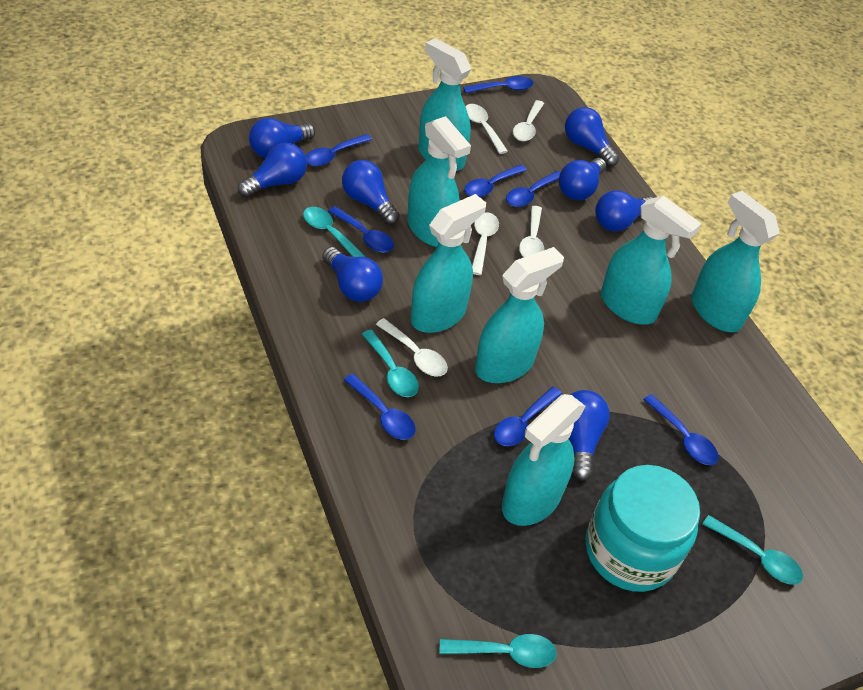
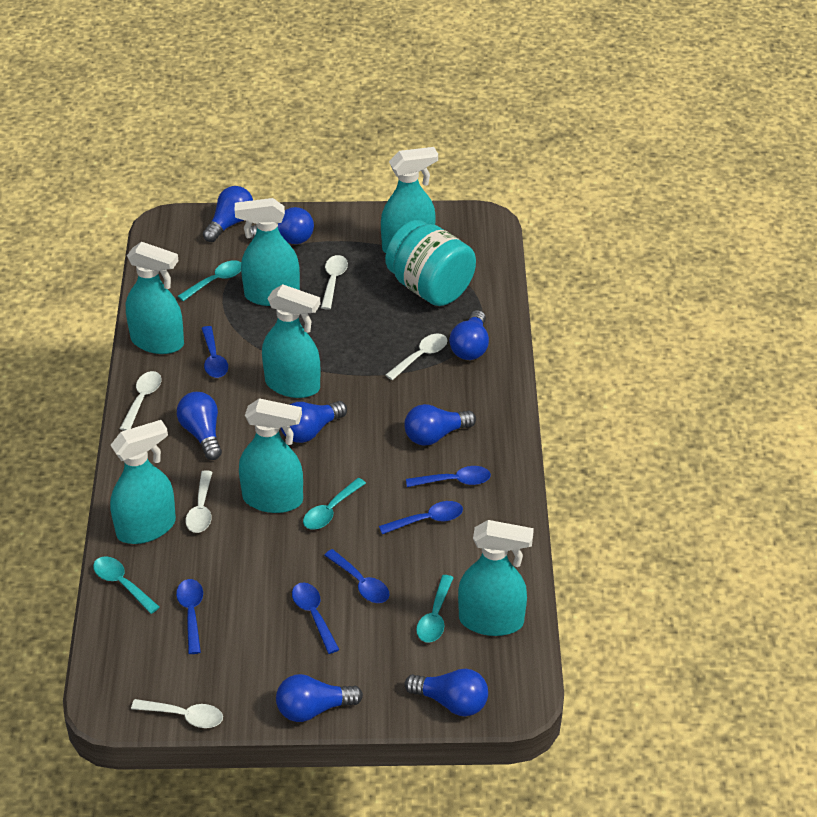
blue spoon: [306,134,372,166] [328,206,394,253] [344,374,416,440] [463,76,533,93] [464,164,527,197] [494,386,562,446] [506,171,560,207] [643,394,719,465] = 8 -> [176,579,203,654] [201,326,228,378] [292,582,340,654] [324,549,389,603] [379,501,463,534] [406,466,491,487] = 6

